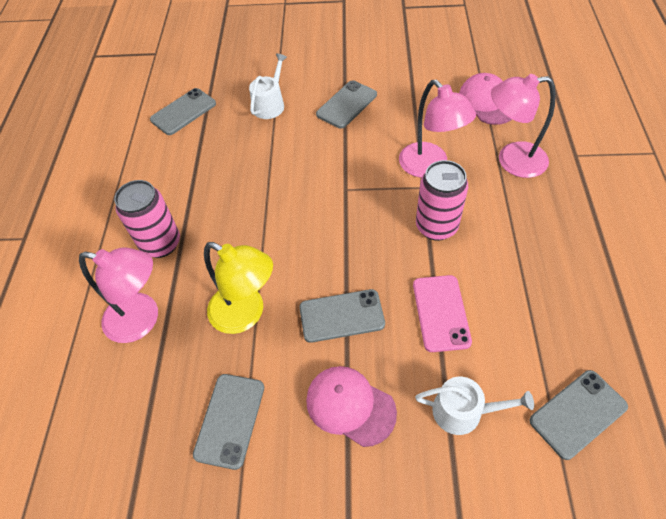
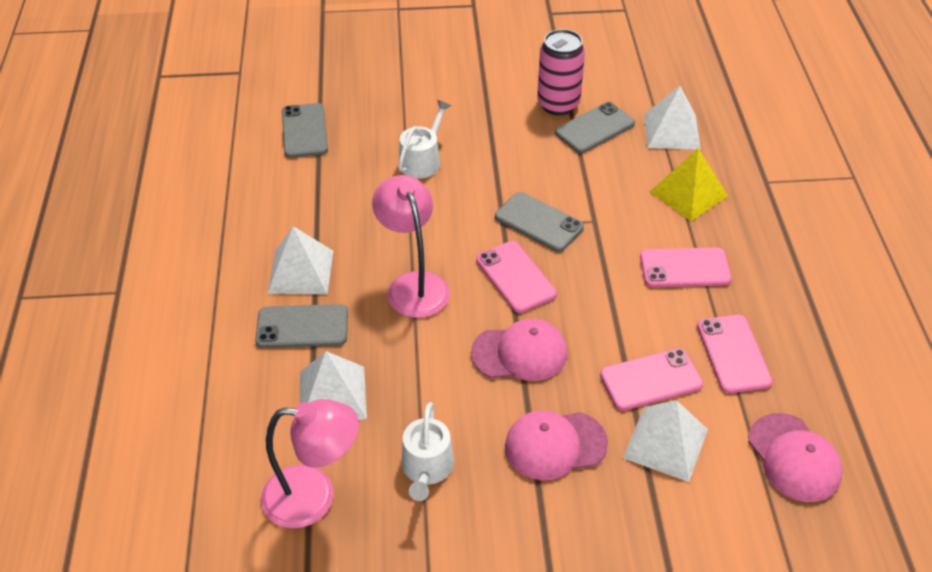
grey phone: [150,88,216,135] [193,374,264,470] [299,289,385,343] [316,80,377,129] [529,370,628,460] = 5 -> [255,304,348,348] [282,103,328,158] [495,192,584,252] [555,102,635,153] = 4
pink can: [114,180,180,258] [416,160,468,241] = 2 -> [537,29,585,115] = 1
pink cap: [306,366,397,447] [459,73,512,125] = 2 -> [471,318,567,381] [505,410,608,480] [748,413,843,502] = 3
pink lamp: [79,248,158,343] [399,80,476,178] [491,74,556,178] = 3 -> [261,399,359,529] [372,175,450,318] = 2
pink phone: [413,275,472,352] = 1 -> [476,241,557,313] [600,348,703,411] [640,247,732,287] [697,315,773,393] = 4
white pyramid: none = 0 -> [267,226,333,294] [300,351,367,420] [623,400,708,482] [644,86,701,150] = 4
yellow lamp: [204,242,273,334] = 1 -> none = 0
yellow pyramid: none = 0 -> [650,148,728,221] = 1

